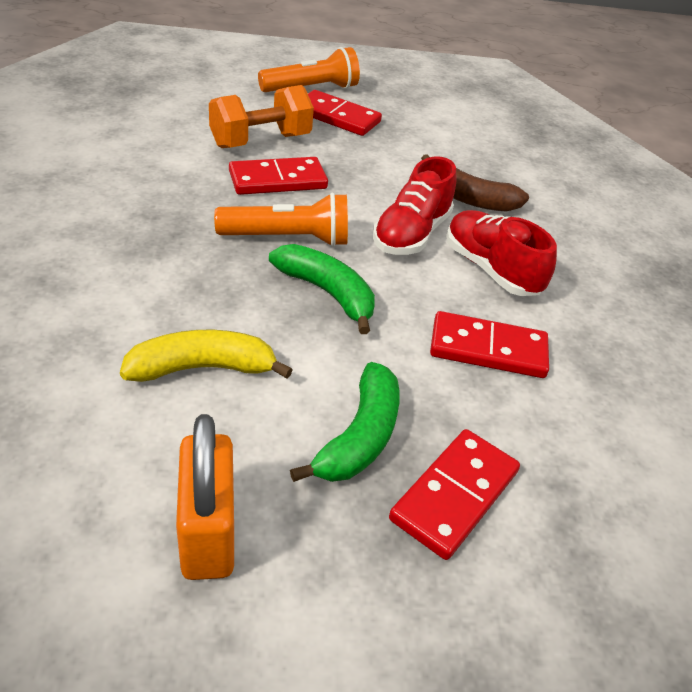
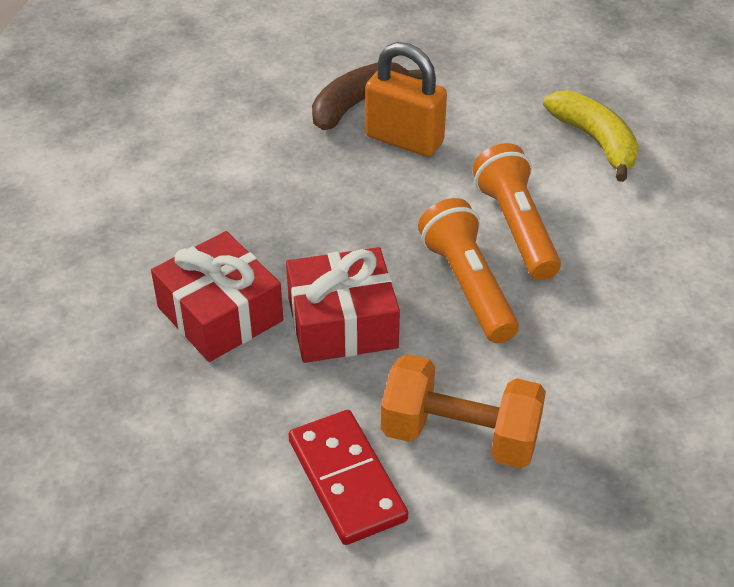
green banana: [269,244,375,334] [290,362,400,482] = 2 -> none = 0
red domino: [229,157,328,195] [308,90,382,136] [389,429,520,560] [430,311,549,378] = 4 -> [289,410,408,545] = 1
red gift: none = 0 -> [151,231,283,362] [286,247,400,363] = 2
red shoe: [373,157,456,255] [446,210,557,296] = 2 -> none = 0

